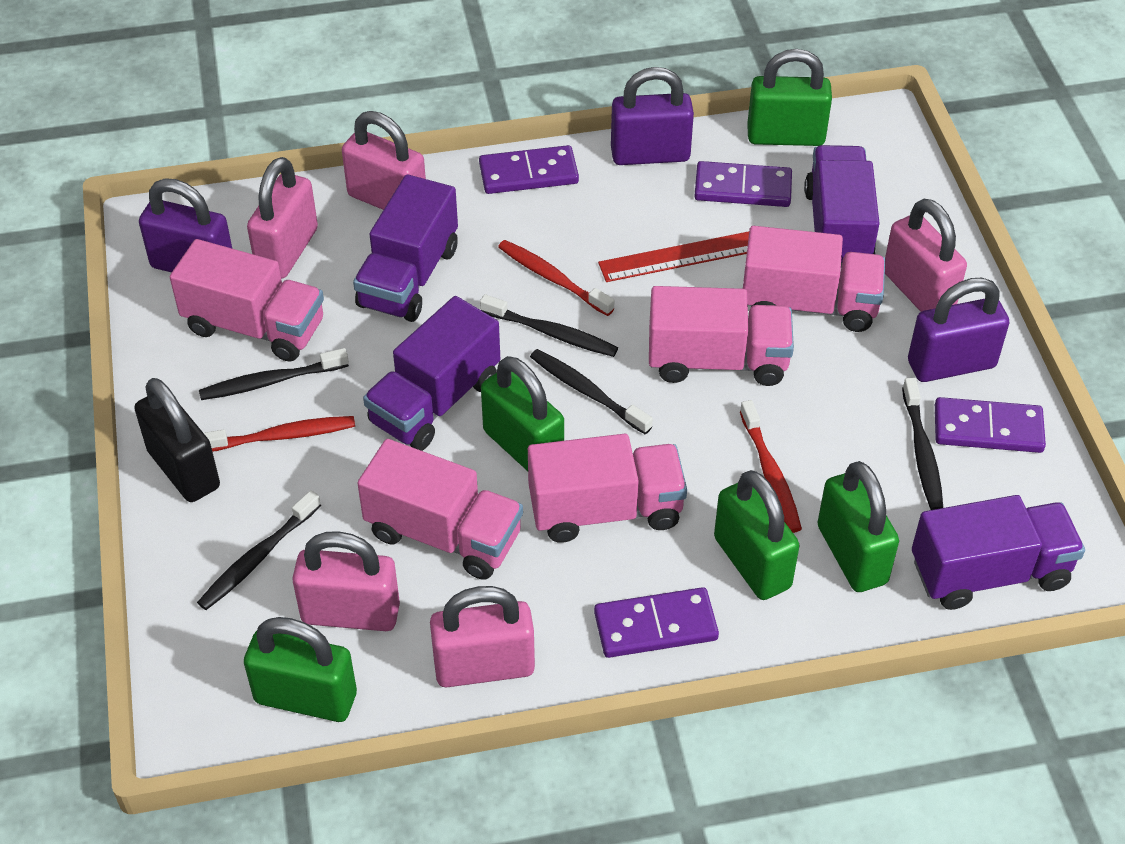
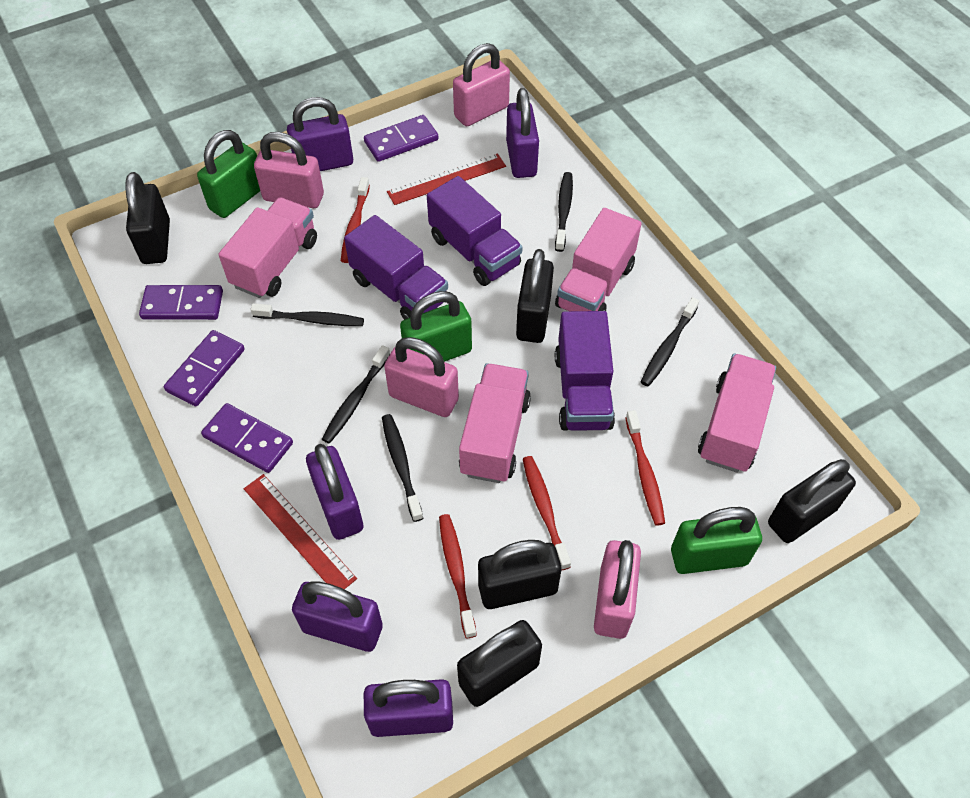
black padlock: [134,378,220,502] = 1 -> [126,172,170,264] [457,620,542,707] [478,540,561,609] [516,249,554,343] [768,459,856,543] = 5
green padlock: [244,617,357,722] [481,356,564,471] [714,470,800,600] [747,49,832,146] [818,461,899,592] = 5 -> [197,130,260,218] [400,291,472,362] [671,507,762,574] = 3
pink padlock: [247,157,318,279] [292,531,400,631] [342,111,426,210] [430,586,535,687] [885,199,967,312] = 5 -> [254,132,324,208] [384,337,459,417] [453,43,510,127] [594,540,641,639] = 4
pink truck: [170,239,324,362] [357,439,523,580] [528,434,687,543] [649,286,794,386] [743,226,885,332] = 5 -> [218,197,317,298] [459,363,531,483] [555,208,642,311] [698,354,776,473] = 4
purple padlock: [139,178,232,272] [611,67,694,165] [908,278,1009,382] = 3 -> [287,97,353,171] [292,581,383,652] [306,444,363,540] [364,679,453,737] [506,88,539,178] = 5
purple truck: [353,174,458,322] [363,296,500,451] [804,145,880,267] [912,495,1085,610] = 4 -> [344,215,448,320] [427,176,523,286] [555,311,615,431] = 3
red ruler: [598,231,749,282] = 1 -> [244,474,357,589] [387,154,506,205] = 2
red toothbrush: [204,416,355,452] [498,240,615,316] [740,400,802,533] = 3 -> [341,177,370,263] [439,514,477,638] [523,456,571,570] [625,410,665,526] = 4

